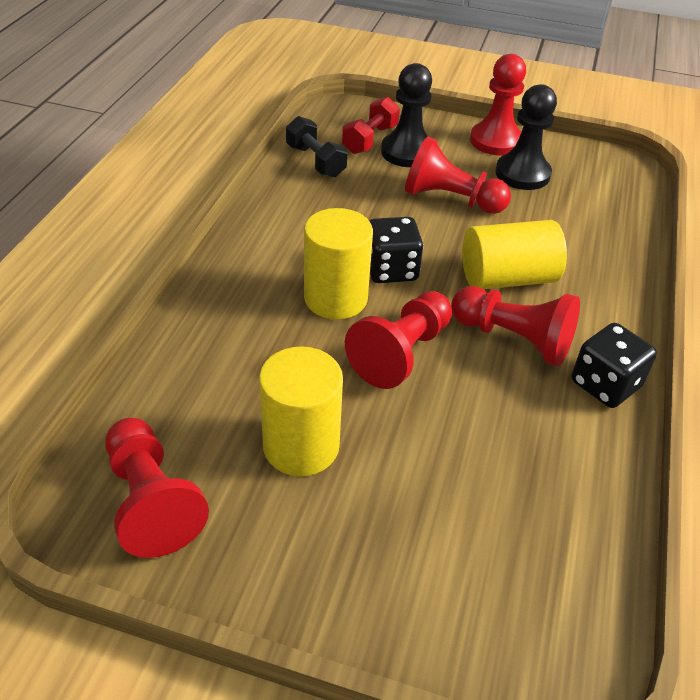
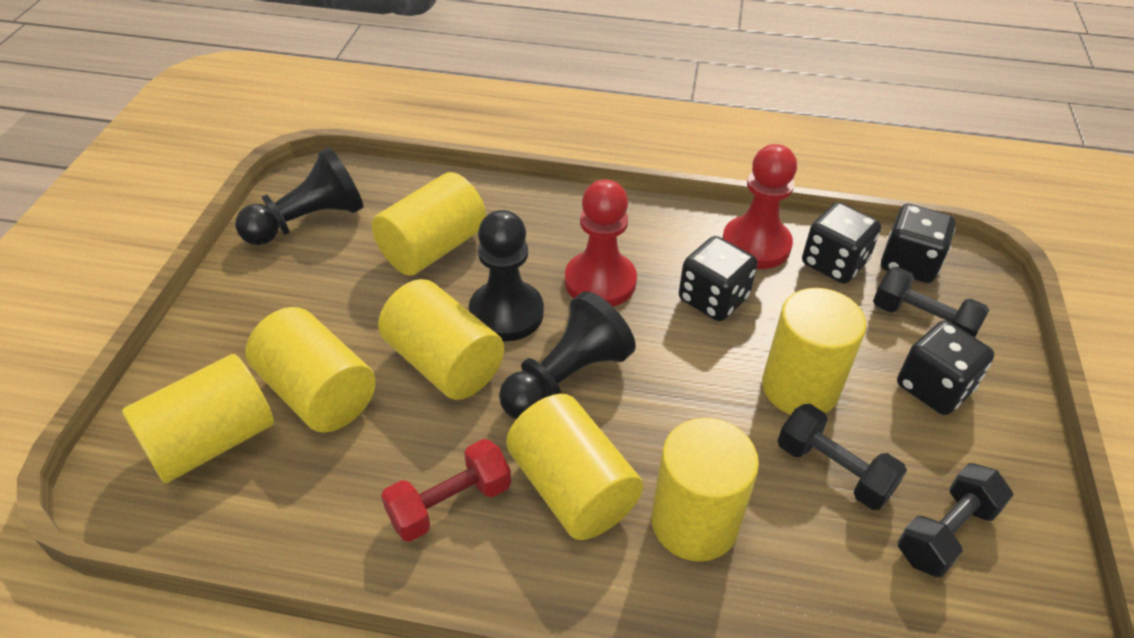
black dice: [369,217,423,283] [572,323,657,408] = 2 -> [679,236,757,321] [802,202,881,284] [881,204,956,283] [897,321,994,415] = 4
black dumbbell: [286,116,347,178] = 1 -> [778,404,907,510] [873,267,989,337] [898,463,1013,577] = 3
black pawn: [381,63,432,167] [495,84,557,190] = 2 -> [235,147,364,245] [469,210,544,341] [499,291,636,419] = 3
red pawn: [105,418,209,558] [345,291,452,389] [405,137,511,214] [451,286,580,366] [470,54,526,155] = 5 -> [565,179,637,307] [722,144,797,269] = 2
yellow cylinder: [259,347,343,476] [304,208,373,319] [462,220,567,289] = 3 -> [122,354,274,483] [245,307,376,433] [372,172,486,276] [378,279,504,400] [506,394,643,540] [652,418,759,562] [762,288,866,415] = 7

